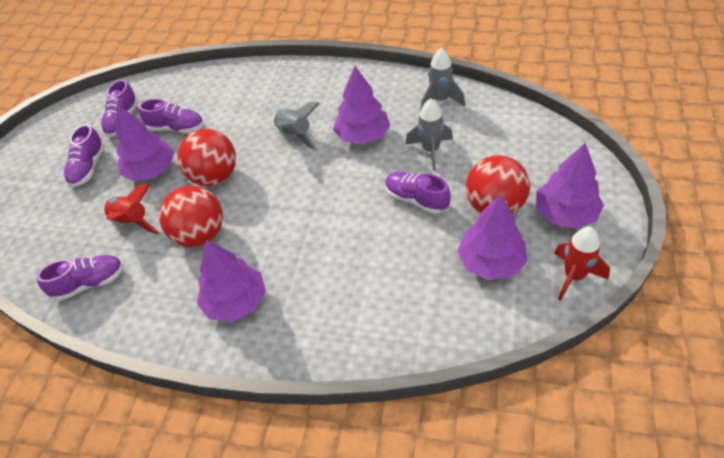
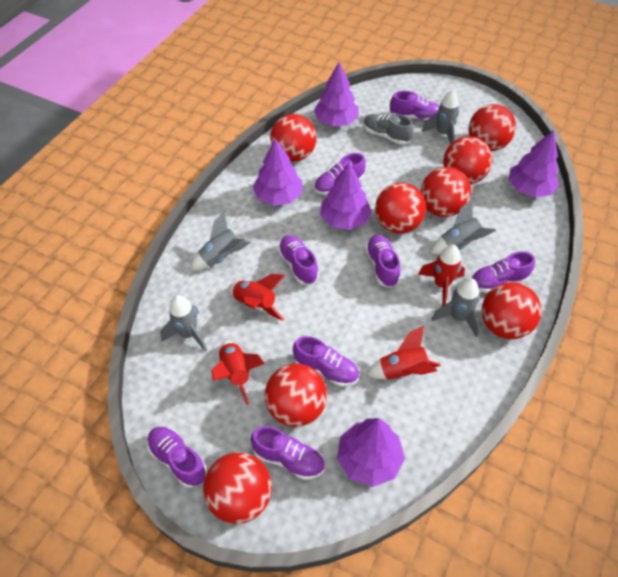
grey rocket: [273,102,320,150] [405,99,453,171] [420,48,465,111] = 3 -> [160,295,207,352] [191,211,251,270] [422,90,459,144] [431,199,496,255] [432,278,480,337] = 5
grey shoe: none = 0 -> [364,114,414,145] = 1
purple shoe: [36,255,124,301] [64,124,105,187] [101,79,138,137] [138,99,204,133] [385,172,451,214] = 5 -> [147,427,207,488] [251,426,325,480] [278,235,319,285] [293,336,359,387] [314,153,366,195] [365,235,400,287] [390,91,440,121] [472,251,535,293] = 8
red ball: [159,185,223,247] [177,129,236,186] [466,155,530,214] = 3 -> [203,452,272,524] [265,364,327,427] [270,114,317,162] [375,183,426,233] [421,167,471,217] [443,136,492,185] [469,104,516,151] [482,282,542,339] = 8
red rocket: [103,184,159,235] [554,226,610,301] = 2 -> [212,341,265,405] [228,274,285,321] [366,326,441,380] [418,244,465,306] = 4

